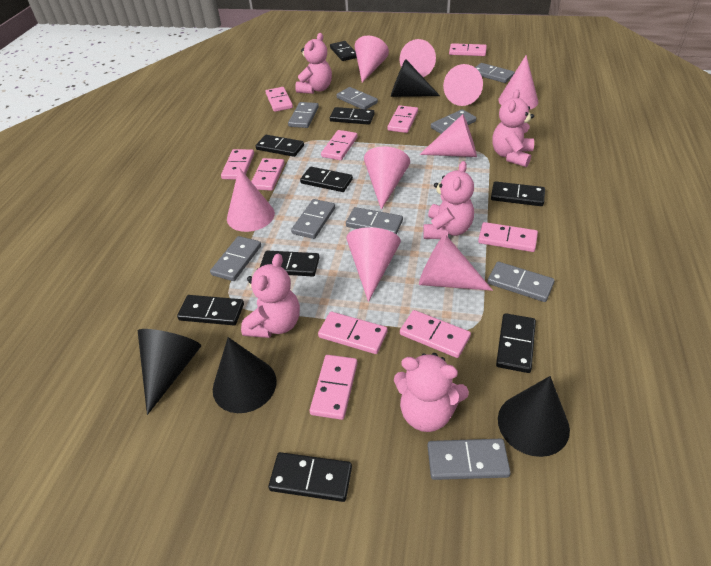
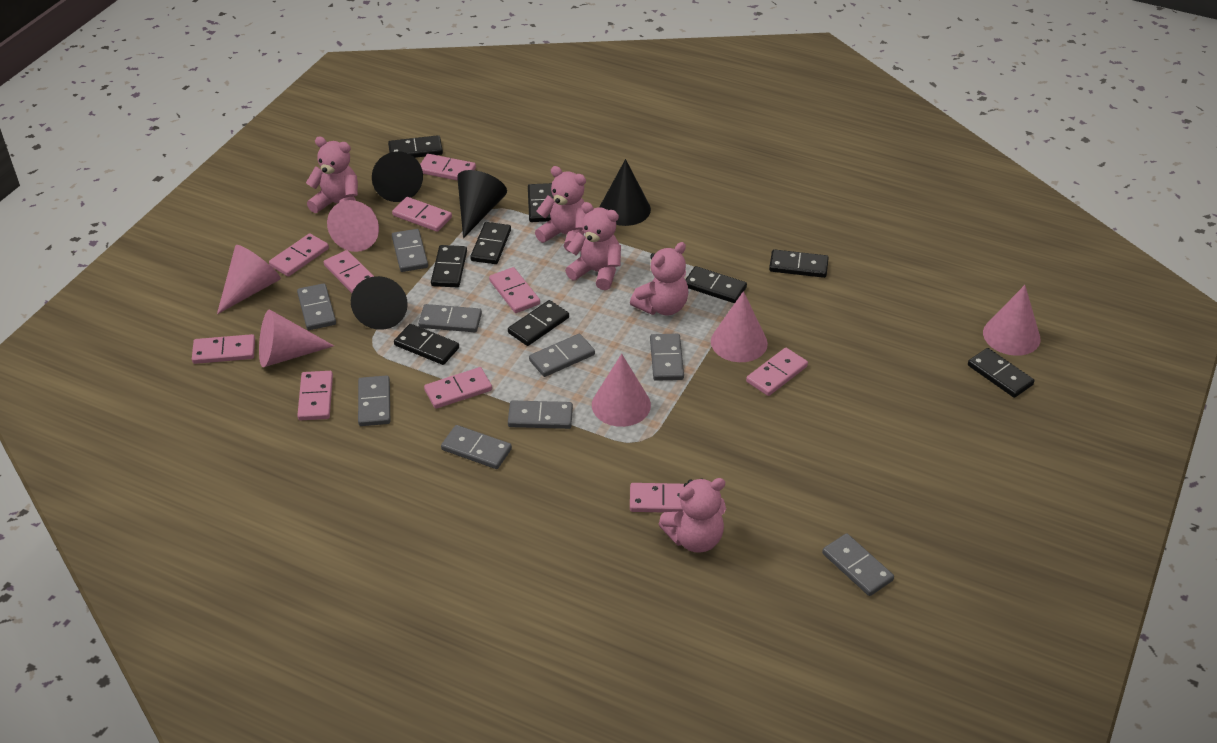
pink cone: [227,168,275,232] [346,227,401,302] [355,35,389,83] [364,146,410,210] [400,39,436,77] [419,114,477,157] [419,234,493,291] [443,64,483,106] [498,55,538,110] = 9 -> [217,245,281,314] [259,310,334,367] [327,200,379,252] [592,354,651,427] [711,291,768,362] [983,285,1040,356] = 6

